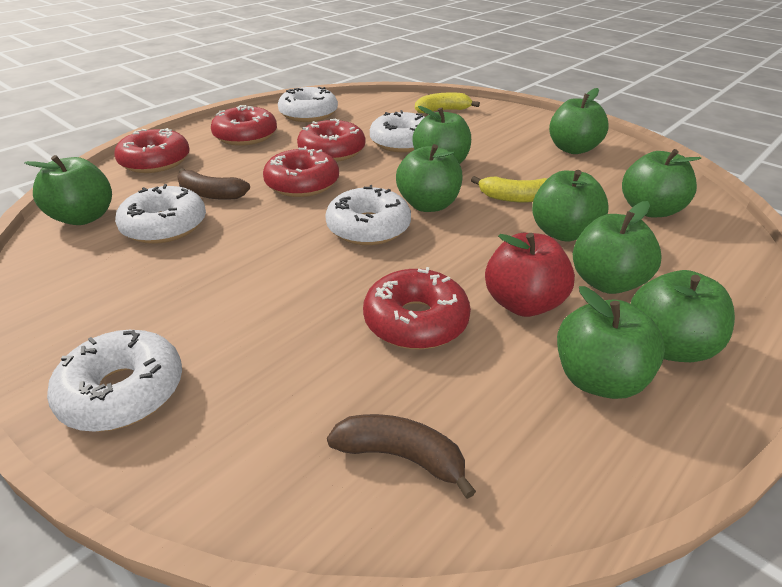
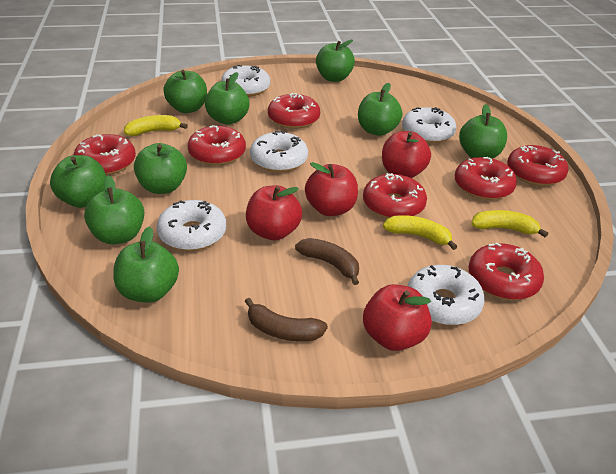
red apple: [485,233,575,317] = 1 -> [246,185,302,240] [305,162,358,216] [363,284,432,351] [382,131,431,178] = 4
red donut: [114,128,190,173] [211,105,277,146] [263,146,339,197] [297,119,365,162] [363,267,471,349] = 5 -> [74,134,136,175] [188,125,246,165] [268,93,320,129] [363,173,427,218] [455,157,517,200] [469,243,544,300] [507,145,569,186] = 7
yellow banana: [415,92,480,113] [471,176,547,202] = 2 -> [124,115,188,136] [383,215,457,250] [471,210,548,237] = 3

